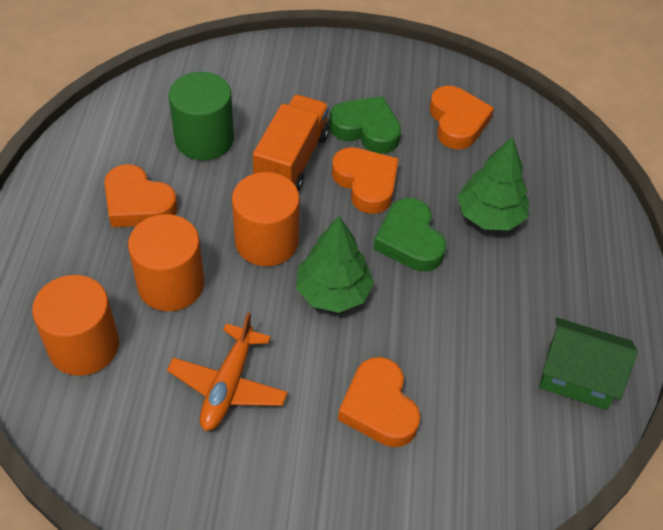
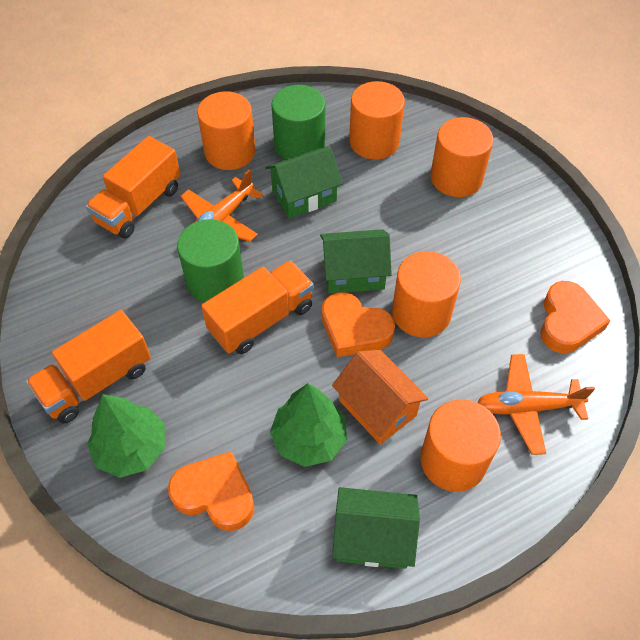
green cylinder: [169,72,234,160] = 1 -> [177,219,244,303] [271,85,325,160] = 2
green heart: [329,96,401,154] [373,198,446,272] = 2 -> none = 0
green house: [539,318,638,410] = 1 -> [266,146,343,219] [320,229,392,294] [332,487,420,569] = 3
orange cylinder: [32,275,119,376] [128,214,204,311] [232,172,300,266] = 3 -> [197,91,256,170] [349,81,405,159] [392,251,461,338] [420,399,501,492] [431,117,493,197] = 5
orange heart: [104,164,178,227] [332,147,399,214] [338,357,420,447] [430,86,494,149] = 4 -> [168,451,254,531] [322,292,395,357] [540,281,610,353] = 3
orange house: none = 0 -> [332,350,429,444] = 1
orange plane: [167,312,288,431] = 1 -> [181,169,263,242] [477,354,595,455] = 2
orange truck: [253,95,330,192] = 1 -> [26,310,151,423] [86,136,181,238] [201,260,314,354] = 3

